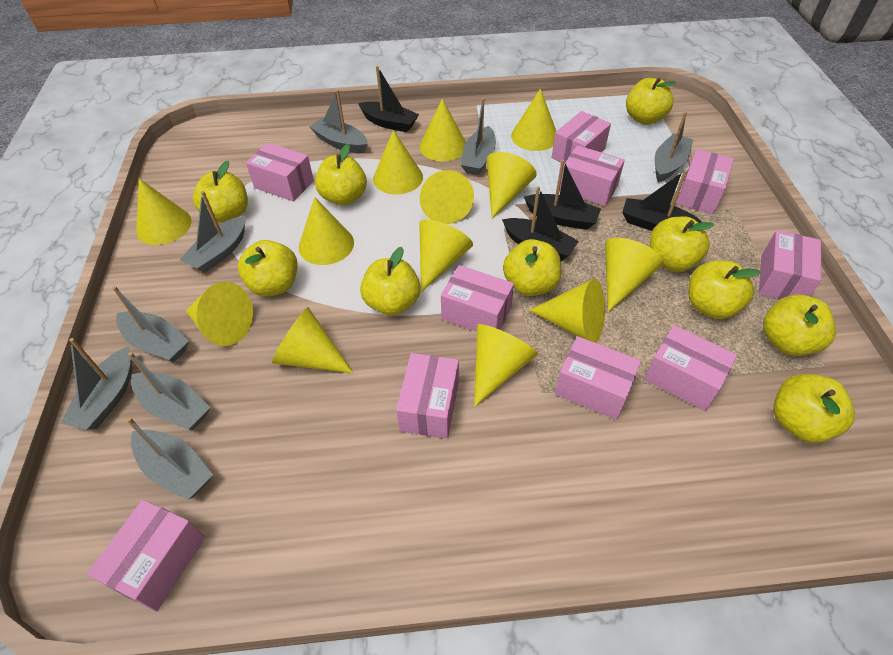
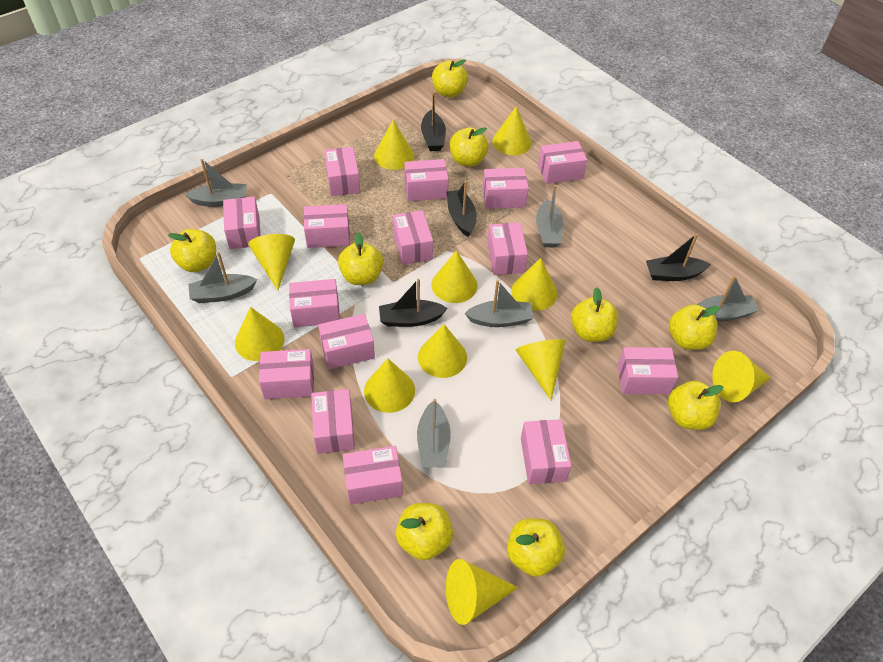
grey boat: [61,338,132,430] [112,286,189,363] [126,417,213,500] [128,352,210,430] [180,191,246,273] [310,90,368,153] [461,98,496,175] [654,112,693,182] = 8 -> [184,159,247,207] [188,252,257,303] [417,399,451,467] [465,280,533,327] [536,185,564,247] [697,275,759,322] = 6
pink box: [87,500,205,612] [246,143,314,202] [396,353,459,439] [441,265,514,332] [552,111,611,164] [555,336,641,420] [560,145,625,206] [644,325,737,411] [676,149,734,214] [759,230,822,300] = 10 -> [223,197,261,249] [259,349,314,399] [289,279,340,327] [304,204,350,248] [311,389,355,454] [318,314,375,369] [324,147,360,196] [343,446,403,505] [393,210,433,265] [404,159,449,201] [482,168,529,209] [487,223,528,275] [521,419,571,484] [538,141,587,184] [617,347,678,394] = 15
yellow apple: [193,161,248,223] [238,240,298,296] [315,144,367,206] [360,247,420,316] [503,239,561,296] [626,78,676,125] [650,216,714,272] [688,261,761,319] [763,295,836,356] [773,374,855,443] = 10 -> [168,229,216,272] [338,232,383,285] [396,503,453,560] [432,59,468,97] [450,127,489,167] [507,518,565,577] [571,287,618,342] [668,381,723,430] [669,305,720,350] = 9
yellow cone: [136,179,192,245] [186,282,253,346] [272,307,354,374] [299,197,354,265] [373,130,423,195] [419,170,474,224] [419,219,473,292] [420,98,466,161] [474,324,538,407] [487,152,537,218] [511,88,556,151] [529,279,605,343] [605,238,664,312] = 13 -> [235,307,284,361] [248,234,295,290] [364,359,415,413] [374,120,414,170] [418,324,467,378] [432,250,478,303] [446,559,518,625] [492,106,532,155] [511,258,558,311] [516,339,566,400] [712,351,770,402] = 11

